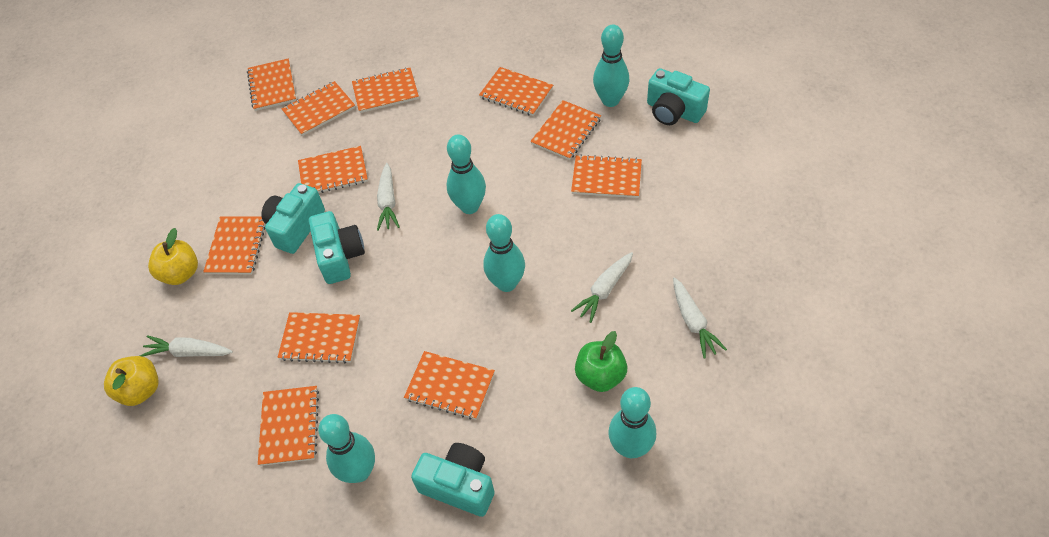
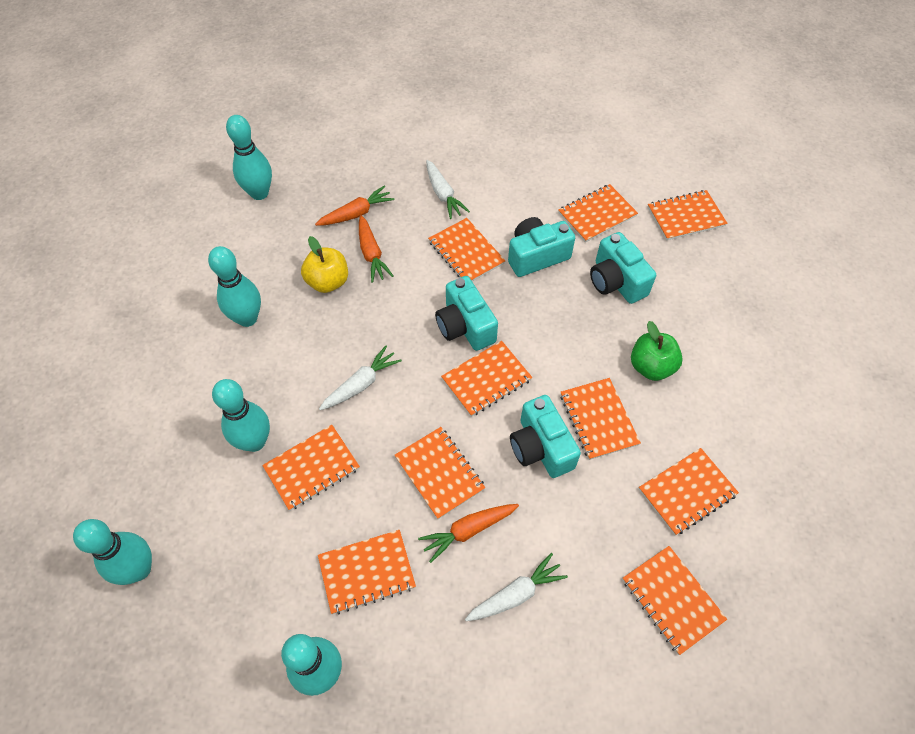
orange carrot: none = 0 -> [315,186,394,226] [359,215,393,283] [418,504,519,563] = 3
orange notebook: [203,216,265,275] [247,59,296,111] [258,386,319,466] [278,312,360,364] [282,81,356,136] [298,146,368,193] [352,67,419,113] [404,351,495,420] [479,67,553,116] [530,100,601,160] [571,154,642,198] = 11 -> [262,425,360,511] [318,530,416,614] [395,427,485,519] [428,218,506,282] [441,341,533,417] [558,184,638,242] [560,378,641,460] [622,546,727,655] [639,448,739,535] [648,190,728,241] = 10
white carrot: [140,335,233,357] [377,163,400,231] [571,252,633,323] [673,277,727,359] = 4 -> [319,346,402,410] [426,160,470,219] [465,553,568,621] = 3
yellow apple: [104,356,159,406] [148,228,198,285] = 2 -> [301,236,348,293] = 1

